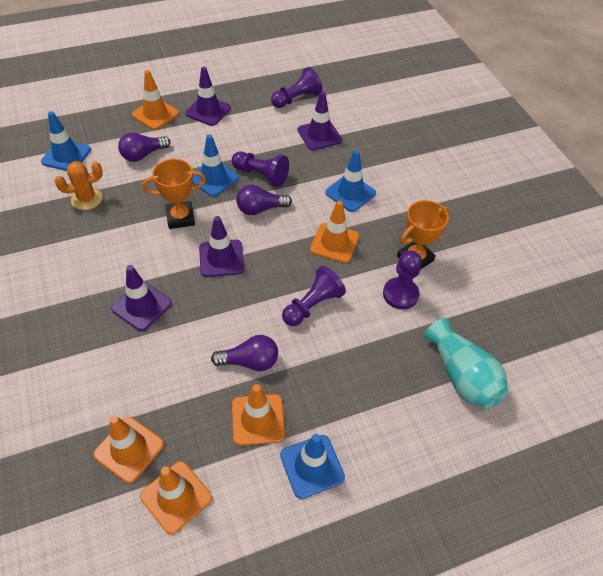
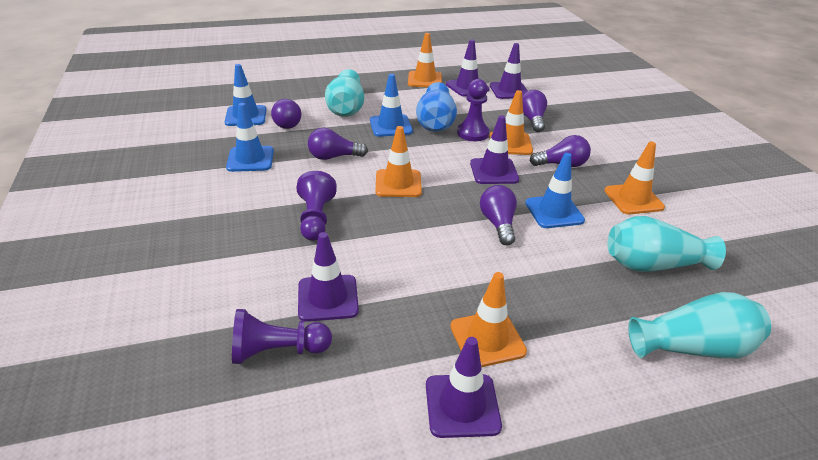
blue vase: none = 0 -> [416,82,457,132] = 1
orange cactus: [55,161,103,210] = 1 -> none = 0
orange trophy: [142,159,206,229] [397,200,449,270] = 2 -> none = 0
purple light bulb: [118,133,171,162] [211,335,278,371] [236,185,292,215] = 3 -> [271,99,301,129] [308,128,368,160] [480,185,517,246] [522,90,547,132] [530,135,591,167] = 5
purple pawn: [232,151,289,187] [271,67,322,108] [282,266,346,326] [383,250,422,309] = 4 -> [232,309,332,364] [296,171,337,241] [457,79,489,141] = 3
purple traffic cone: [111,265,172,331] [185,67,231,126] [199,216,244,277] [298,92,342,150] = 4 -> [298,232,359,322] [426,337,502,438] [446,39,489,97] [470,115,519,184] [490,43,528,99] = 5
turquoise vase: [424,318,508,408] = 1 -> [325,69,364,117] [608,216,726,272] [628,292,771,358] = 3

